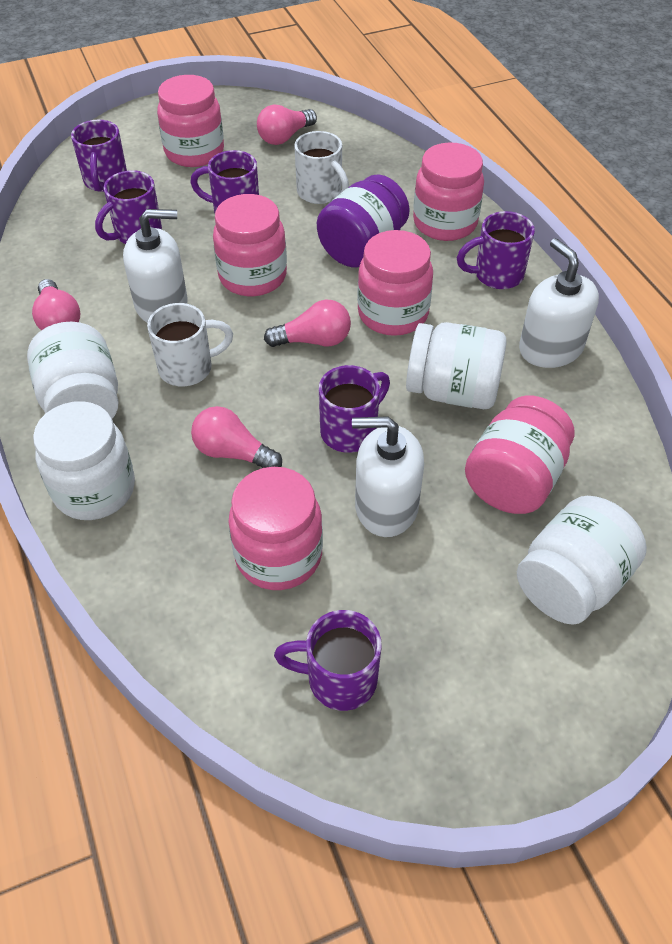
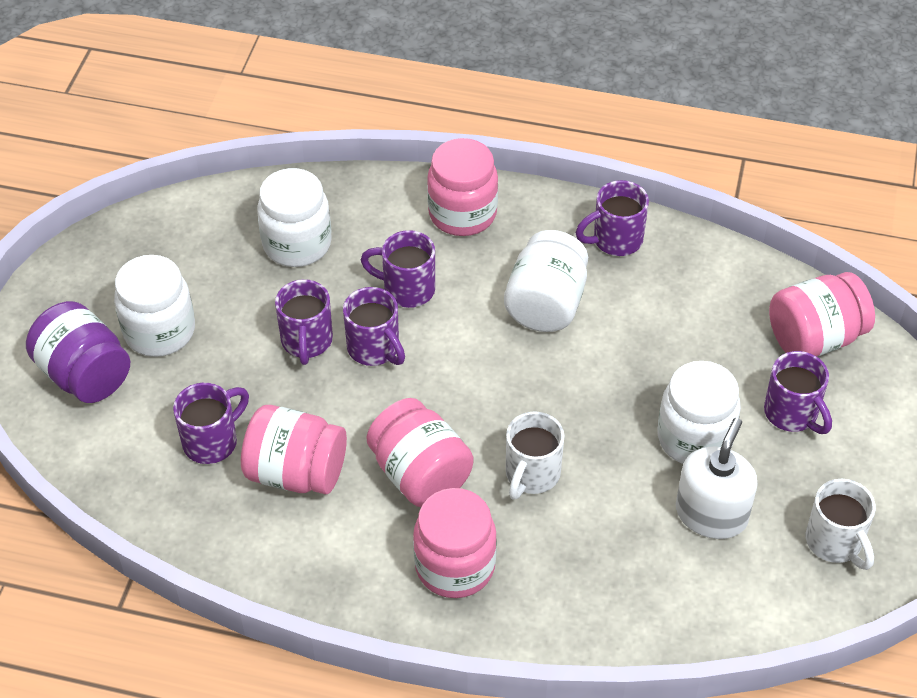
pink jar: [157,75,224,167] [213,194,287,296] [229,467,323,590] [357,230,433,336] [413,142,484,241] [465,396,575,514] = 6 -> [241,405,347,494] [367,398,473,507] [413,488,497,598] [427,138,498,236] [769,272,875,357] = 5
pink light bulb: [32,279,80,330] [191,406,282,468] [257,104,317,145] [264,300,351,347] = 4 -> none = 0
white soap dispenser: [123,209,188,323] [352,416,424,537] [519,238,599,368] = 3 -> [676,418,758,539] = 1

